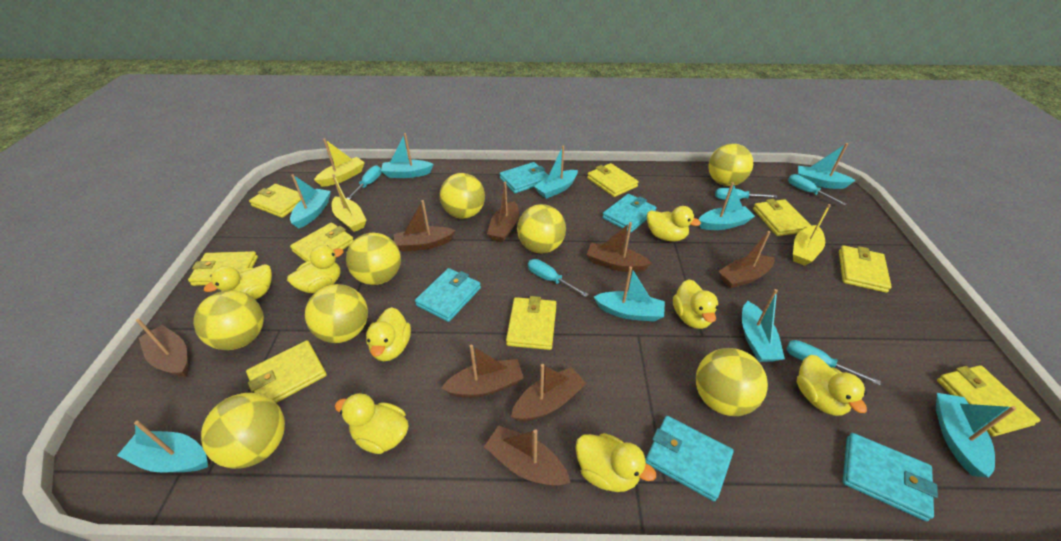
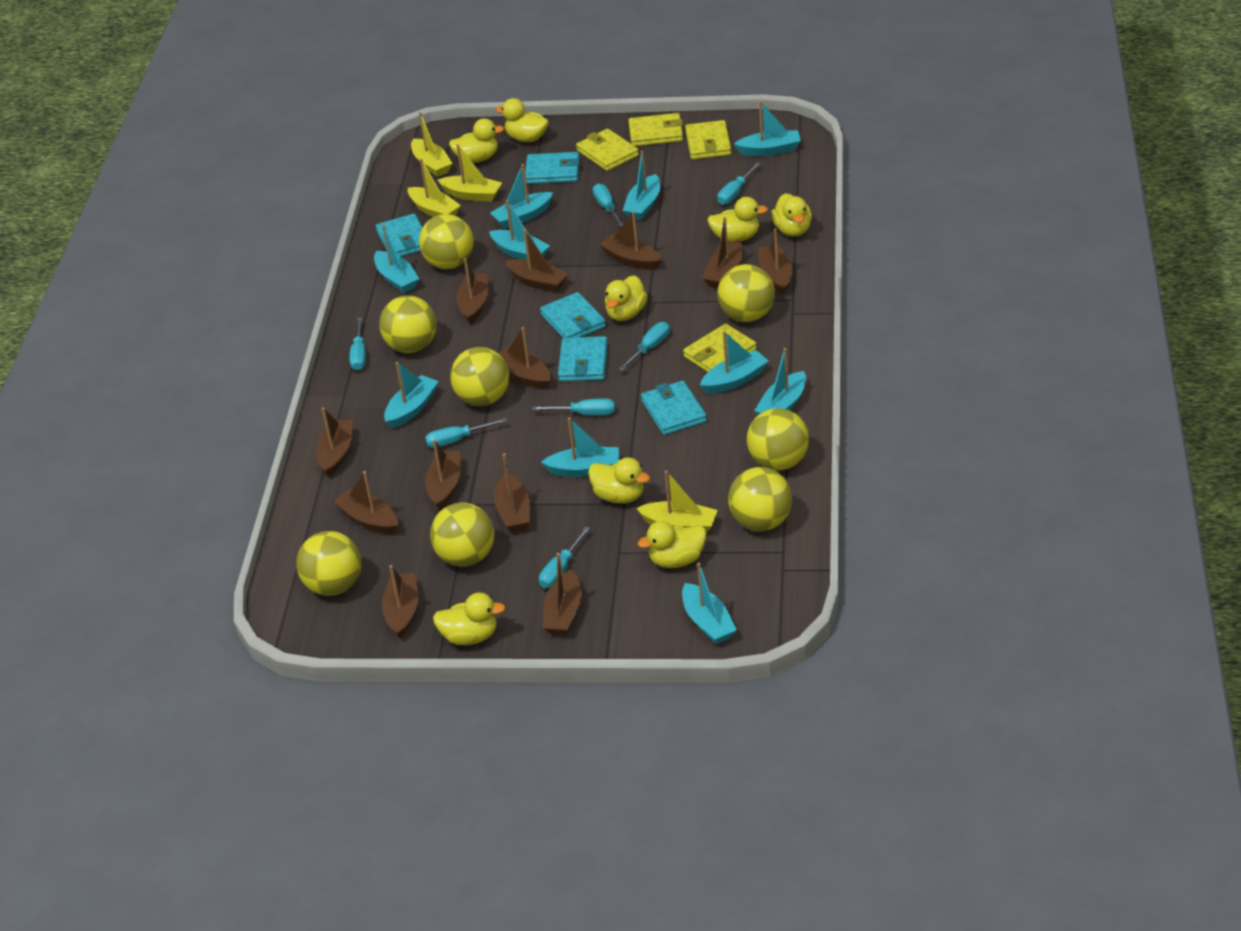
brown boat: [136,319,189,377] [393,200,455,252] [441,345,524,397] [484,425,571,486] [487,182,519,242] [511,364,586,421] [587,222,652,272] [718,231,774,288] = 8 -> [316,408,353,477] [333,471,398,534] [382,565,418,639] [425,440,460,510] [457,258,488,324] [494,453,530,532] [498,327,551,389] [505,229,569,292] [543,553,582,635] [599,211,662,270] [703,217,743,288] [757,229,793,294] = 12
turquoise boat: [117,421,208,472] [290,174,331,229] [381,133,434,178] [534,146,578,199] [594,267,665,322] [699,182,755,230] [742,289,785,362] [798,143,856,189] [936,393,1016,477] = 9 -> [374,225,420,293] [384,362,439,428] [489,200,550,259] [490,164,553,229] [541,417,619,477] [623,151,660,220] [682,563,737,644] [700,331,768,394] [734,101,801,156] [754,348,806,415] = 10
turquoise screwdriver: [347,165,381,200] [528,259,589,297] [715,188,777,200] [786,340,881,385] [788,174,846,206] = 5 -> [350,318,366,370] [425,418,507,448] [532,398,615,415] [539,526,590,588] [593,183,624,227] [618,322,670,371] [717,162,761,205] = 7
yellow boat: [314,138,365,187] [332,174,367,232] [793,204,831,266] = 3 -> [408,158,461,217] [411,112,453,177] [438,144,502,202] [636,470,718,533] = 4
yellow wallet: [188,251,258,286] [246,340,327,403] [249,184,301,218] [290,223,354,262] [506,296,557,350] [587,163,639,197] [753,199,811,236] [839,245,892,293] [937,365,1041,436] = 9 -> [576,129,639,171] [628,113,683,146] [683,324,757,372] [685,120,732,159] = 4

